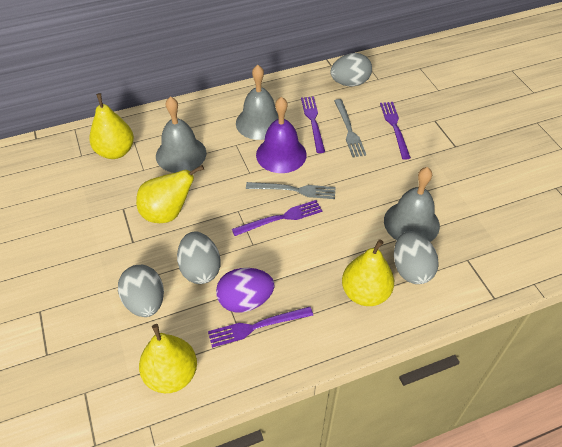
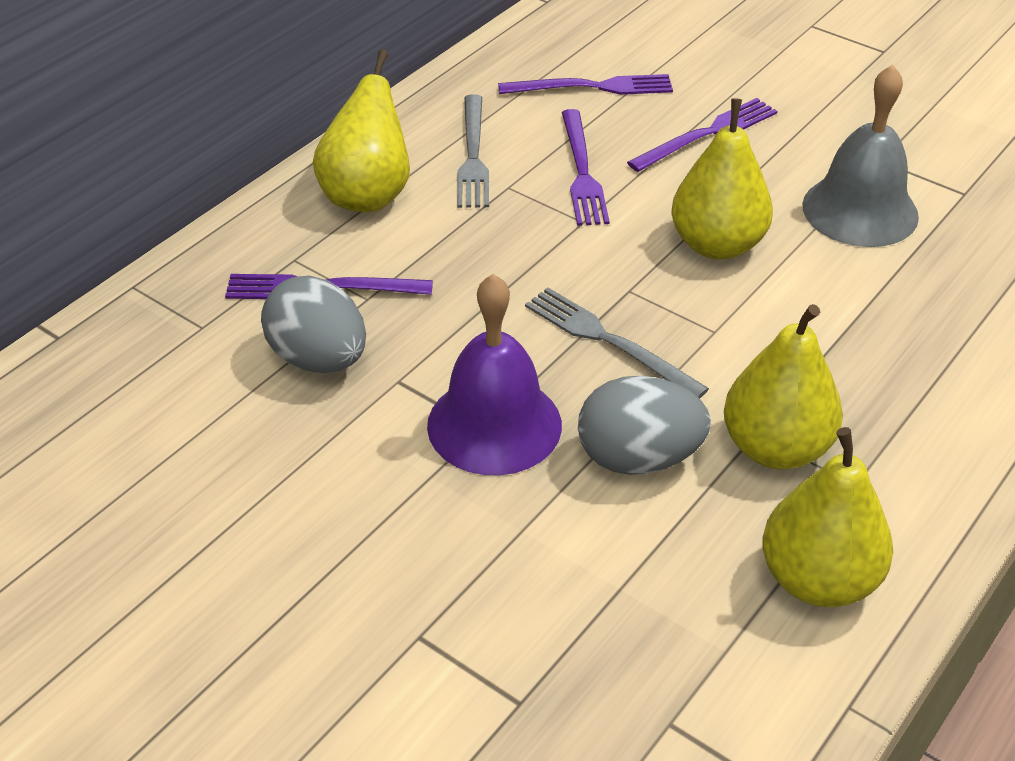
grey bell: [156,97,206,173] [236,65,279,140] [384,167,440,242] = 3 -> [802,65,919,247] = 1
grey egg: [118,265,164,317] [177,231,221,284] [330,53,372,86] [394,231,439,284] = 4 -> [261,275,366,373] [578,376,711,475] = 2
purple egg: [216,268,274,312] = 1 -> none = 0

